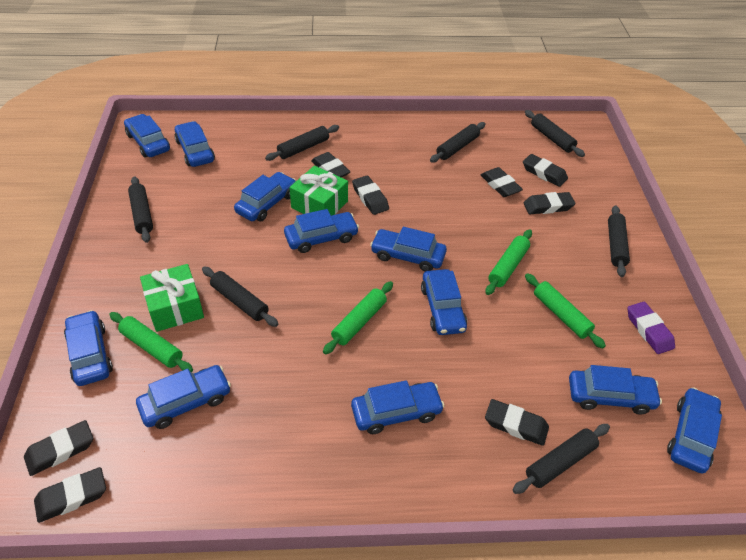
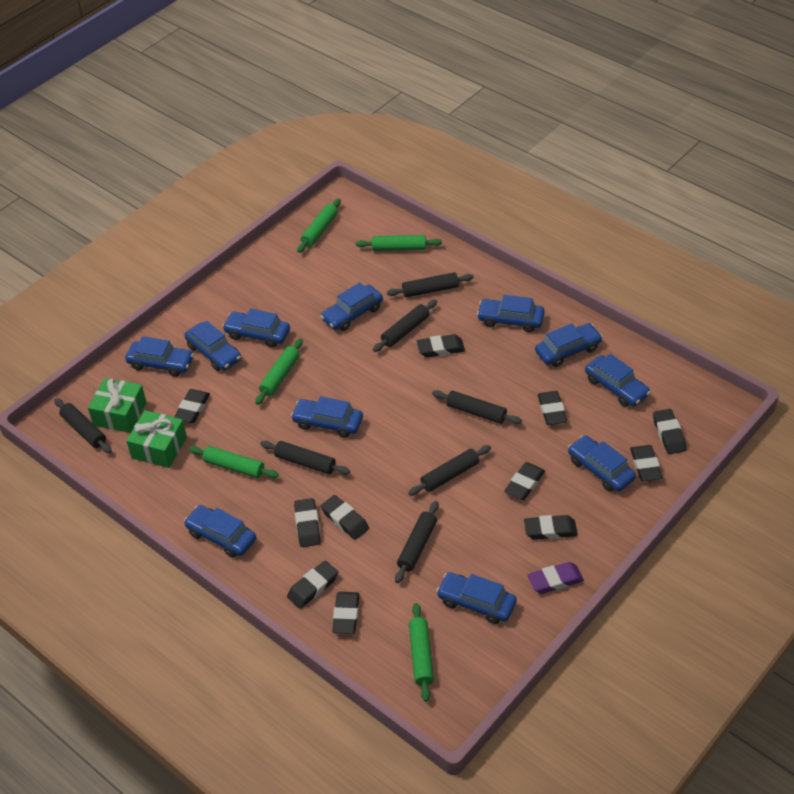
black eraser: [24,420,93,476] [34,467,106,523] [311,152,351,177] [352,176,389,215] [481,167,523,197] [485,399,549,446] [523,154,568,187] [524,192,575,214] = 8 -> [174,389,210,423] [287,560,338,609] [294,498,321,547] [321,495,369,540] [332,592,360,634] [417,334,465,357] [504,462,545,500] [524,515,578,540] [538,391,567,425] [630,445,663,481] [653,409,686,454] = 11
green rolling pin: [109,312,193,372] [323,281,393,354] [485,229,532,295] [525,273,606,349] = 4 -> [189,446,279,478] [255,338,303,405] [297,198,341,253] [356,235,442,251] [409,603,434,702] = 5

